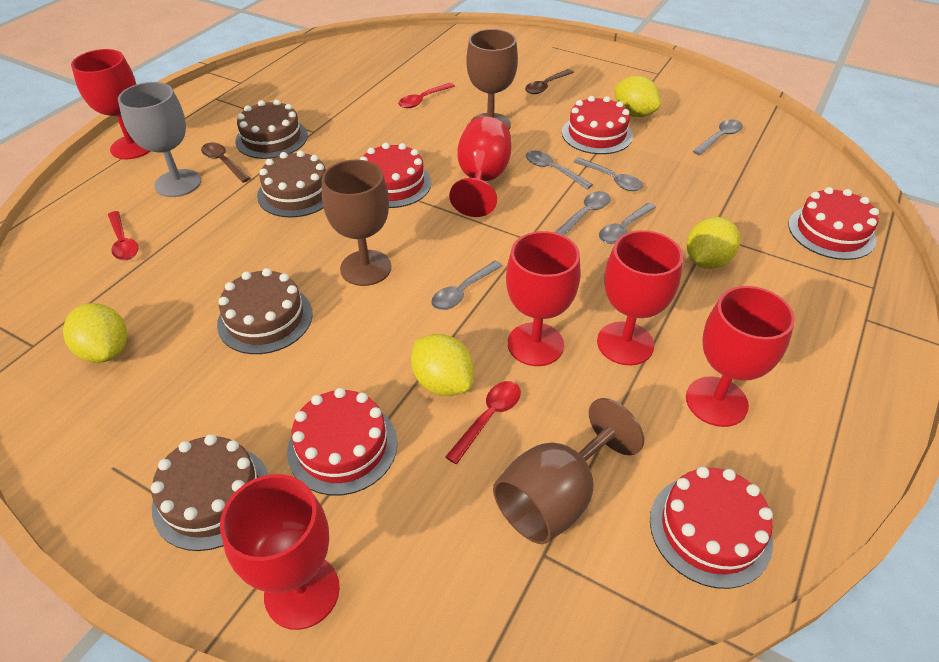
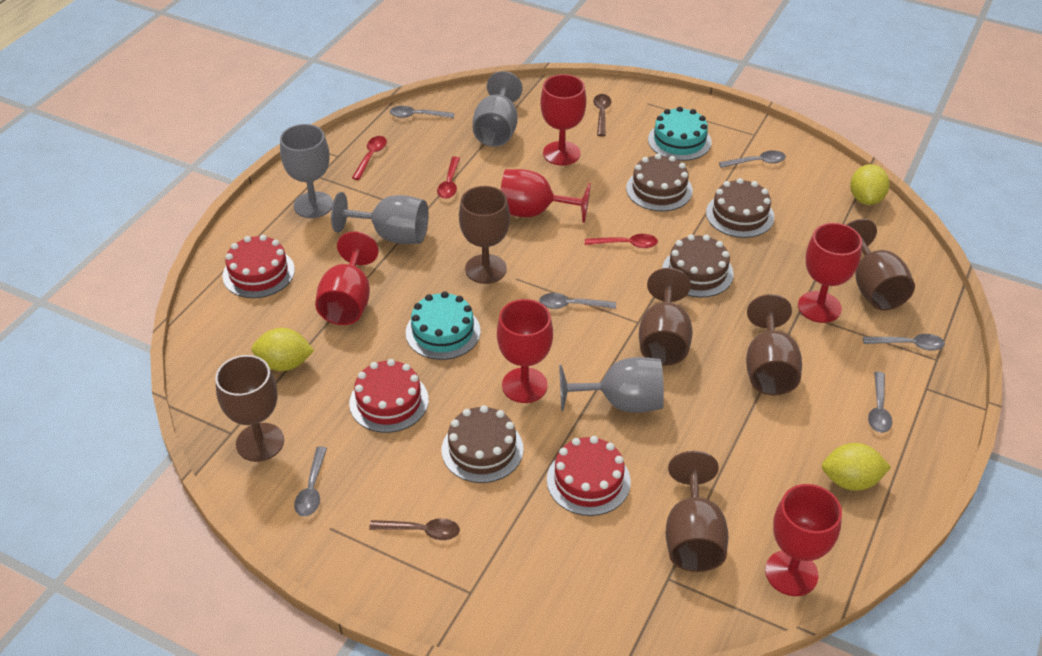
brown goblet: [322,160,391,286] [466,29,518,130] [493,398,644,544] = 3 -> [215,355,284,462] [459,186,510,284] [639,268,693,366] [666,451,728,572] [746,294,802,396] [846,219,915,310] = 6
grey goblet: [118,82,201,197] = 1 -> [280,124,333,218] [331,192,428,244] [473,71,522,147] [559,357,664,413] = 4
red cake: [287,388,397,495] [360,143,431,208] [562,96,633,154] [650,466,773,589] [788,187,879,260] = 5 -> [223,235,295,298] [349,359,429,433] [547,436,631,516] = 3
turquoise cake: none = 0 -> [406,291,480,360] [648,106,712,161] = 2
yellow lemon: [63,303,127,363] [411,334,474,396] [615,76,661,117] [687,217,740,269] = 4 -> [252,328,314,371] [822,443,891,491] [850,164,890,205] = 3

